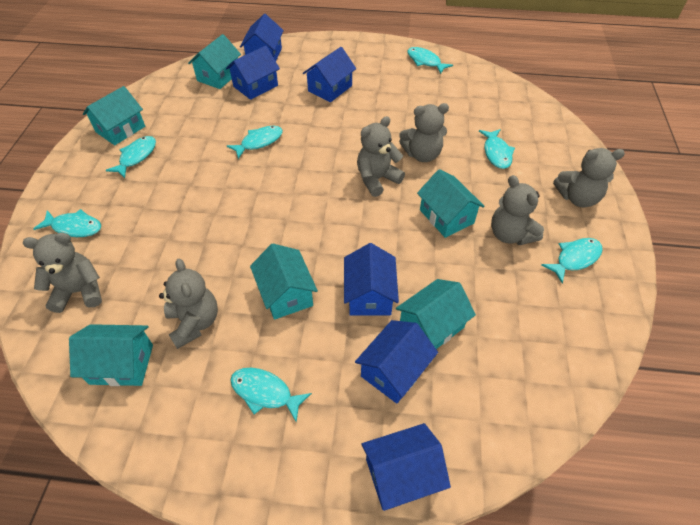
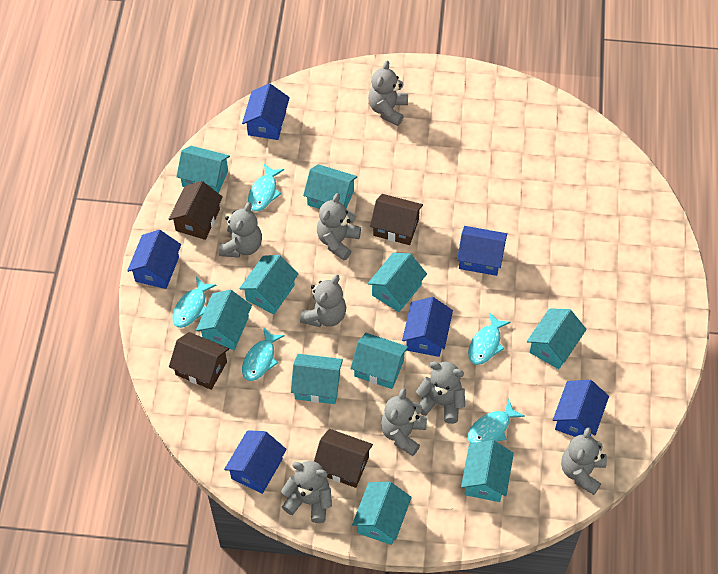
brown house: none = 0 -> [168,181,223,240] [169,332,229,390] [314,429,373,488] [370,194,423,245] = 4
grey teddy bear: [23,232,102,313] [159,259,218,349] [357,116,405,197] [399,103,449,162] [491,175,544,245] [553,148,625,207] = 6 -> [219,202,262,258] [281,461,332,523] [300,275,346,327] [317,193,361,261] [368,60,408,126] [381,388,427,456] [416,362,465,424] [561,427,607,495] = 8
turquoise fish: [33,209,101,237] [105,136,156,178] [227,126,283,159] [230,368,312,422] [407,47,453,74] [479,129,515,169] [542,238,603,283] = 7 -> [172,276,216,328] [242,327,285,381] [248,163,284,211] [468,312,511,365] [468,399,525,444] = 5
turquoise house: [69,324,153,386] [83,86,145,145] [188,34,241,89] [250,244,318,320] [396,279,476,349] [417,169,485,238] = 6 -> [176,146,230,193] [196,290,252,350] [239,255,298,315] [291,354,343,404] [303,164,357,209] [350,333,408,389] [352,482,412,545] [367,253,427,312] [461,440,514,502] [527,308,587,369] = 10

